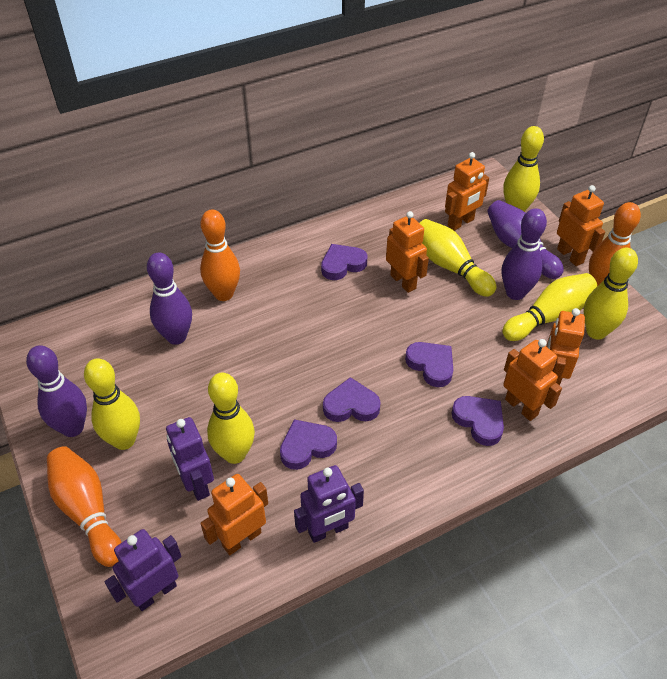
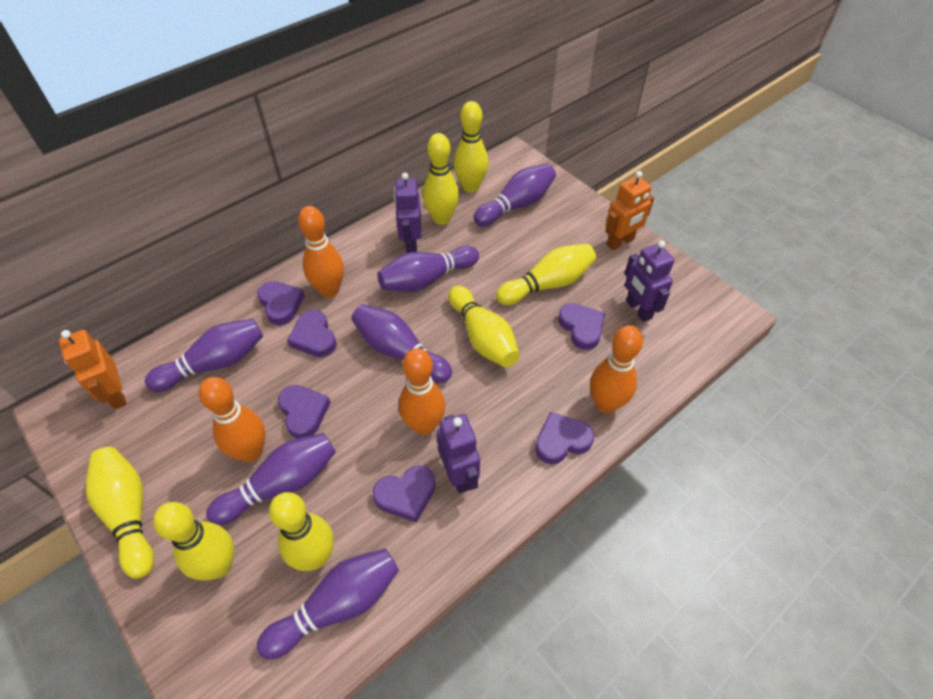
orange bowling pin: [47,446,122,567] [200,210,240,301] [589,202,641,286] = 3 -> [199,377,265,462] [298,206,344,298] [399,348,446,435] [590,325,643,413] = 4
orange robot: [200,474,268,555] [386,211,429,293] [445,152,489,231] [503,339,562,421] [546,308,585,385] [557,185,605,266] = 6 -> [59,330,127,409] [605,171,654,250] = 2
purple bowling pin: [26,345,87,437] [147,252,192,345] [487,200,564,279] [502,208,547,300] = 4 -> [145,319,263,392] [206,433,336,526] [257,548,399,659] [351,304,452,383] [377,246,479,292] [474,164,556,227] = 6
purple heart: [280,419,337,470] [321,244,368,280] [323,377,381,422] [405,342,453,387] [452,396,504,446] = 5 -> [257,281,305,325] [278,385,330,439] [287,310,337,357] [373,465,435,522] [535,412,594,464] [558,303,605,350] = 6
yellow bowling pin: [84,358,140,450] [207,373,255,464] [420,219,496,297] [502,273,597,341] [503,126,544,212] [584,248,638,340] = 6 -> [86,447,154,579] [153,502,234,581] [269,492,334,571] [423,133,459,225] [448,286,519,367] [454,101,489,192] [496,244,596,305] = 7

